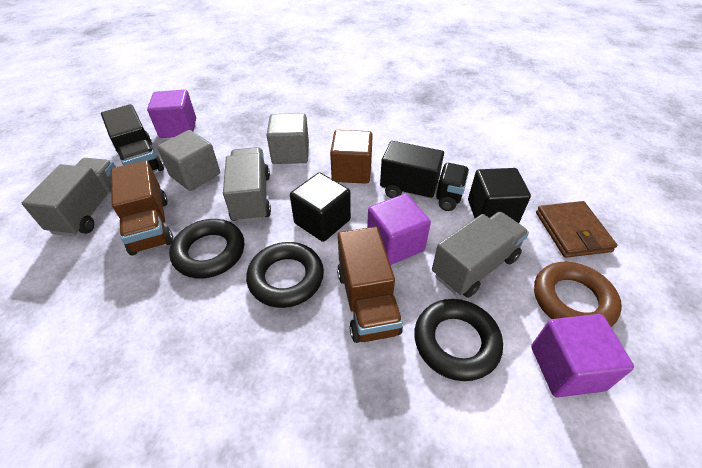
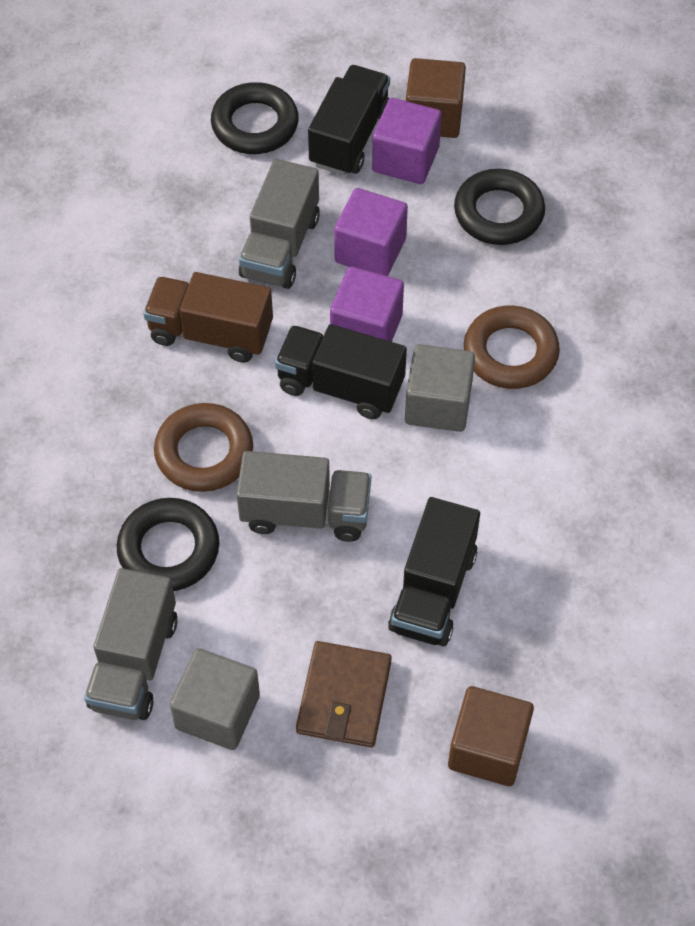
black cube: [290,172,351,242] [468,168,531,223] = 2 -> none = 0
black truck: [101,104,164,172] [380,141,469,211] = 2 -> [275,324,407,419] [308,65,390,176] [388,497,480,646] = 3
brown cube: [330,130,373,184] = 1 -> [406,58,466,138] [448,686,534,786] = 2
brown ring: [534,262,622,327] = 1 -> [154,403,253,492] [464,306,560,389] = 2
brown truck: [111,160,173,255] [337,227,403,343] = 2 -> [143,272,273,363] = 1

